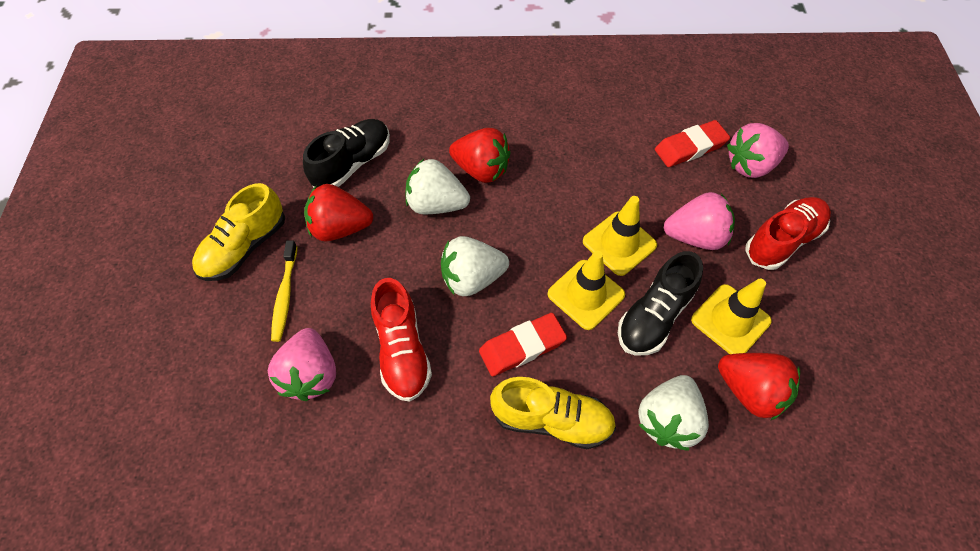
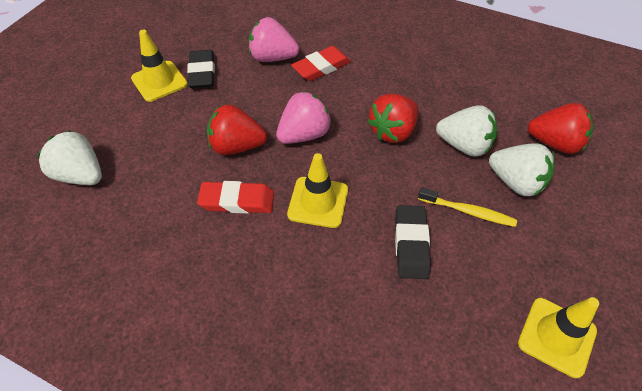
black eraser: none = 0 -> [187,50,215,88] [395,205,431,279] = 2
black shoe: [303,119,390,188] [618,251,703,355] = 2 -> none = 0
pink strawberry: [267,328,336,401] [664,192,735,250] [727,123,789,178] = 3 -> [249,17,299,62] [276,91,332,144] = 2
red shoe: [371,278,432,402] [745,197,831,270] = 2 -> none = 0
yellow shoe: [192,183,285,281] [490,377,616,449] = 2 -> none = 0

